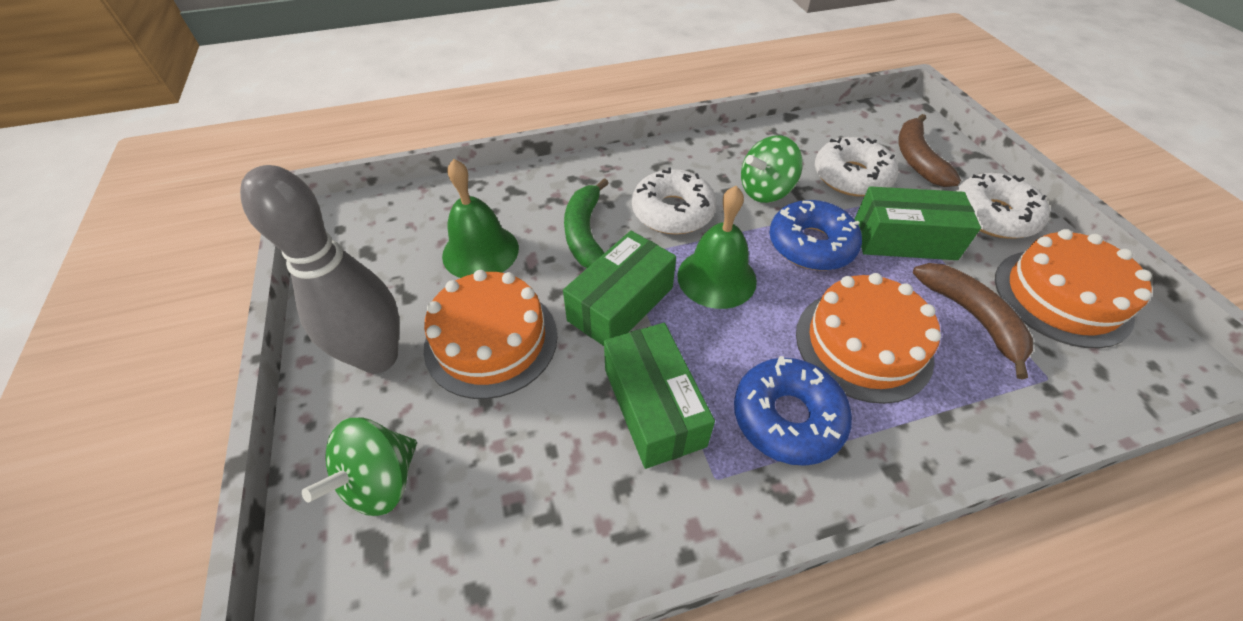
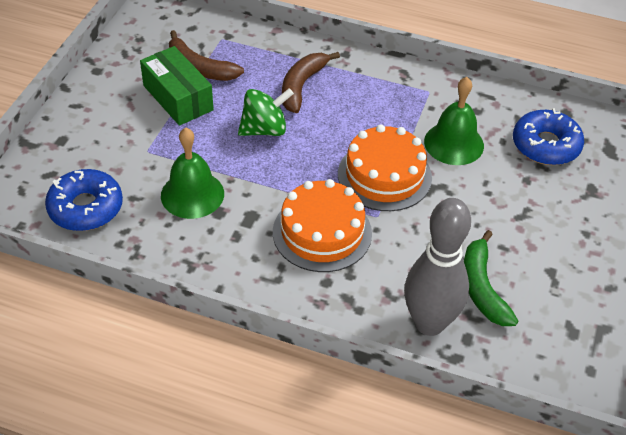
green box: [563,231,676,346] [604,323,715,469] [855,186,981,260] = 3 -> [140,46,214,126] = 1
green spinning top: [302,418,417,516] [741,135,803,203] = 2 -> [238,88,294,136] = 1
orange cake: [424,270,558,399] [796,273,941,404] [995,229,1152,348] = 3 -> [273,179,372,272] [338,124,432,211] = 2
white donut: [632,168,717,234] [815,137,898,197] [956,173,1050,239] = 3 -> none = 0

